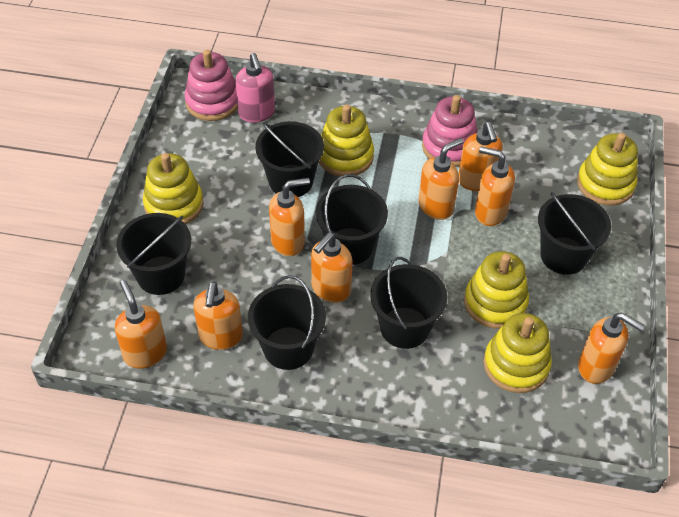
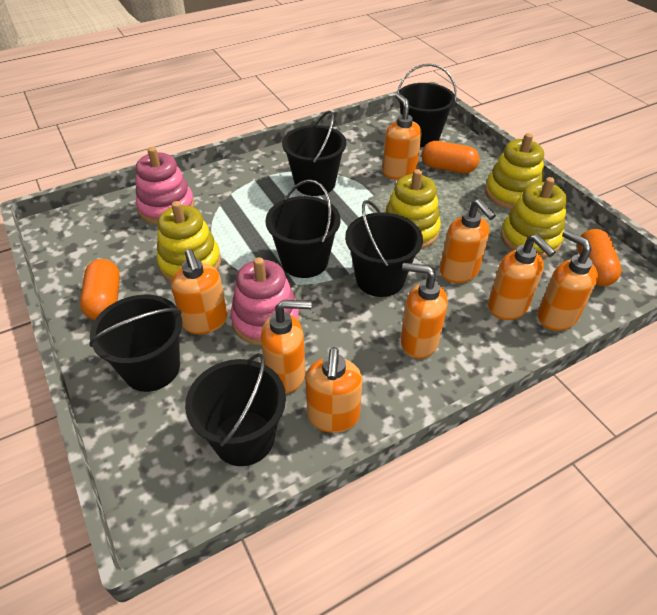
orange capsule: none = 0 -> [80,259,120,320] [421,141,479,174] [577,229,622,286] = 3
pink soap dispenser: [235,53,275,123] = 1 -> none = 0
yellow stacking toy: [143,153,203,224] [319,104,374,176] [464,251,529,329] [484,313,552,393] [577,133,638,206] = 5 -> [157,201,221,282] [384,169,441,249] [485,133,544,209] [501,177,567,258] = 4

